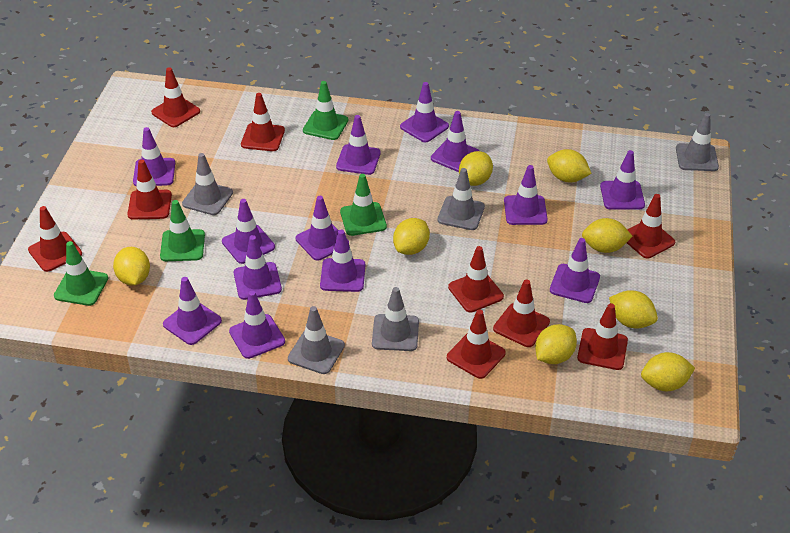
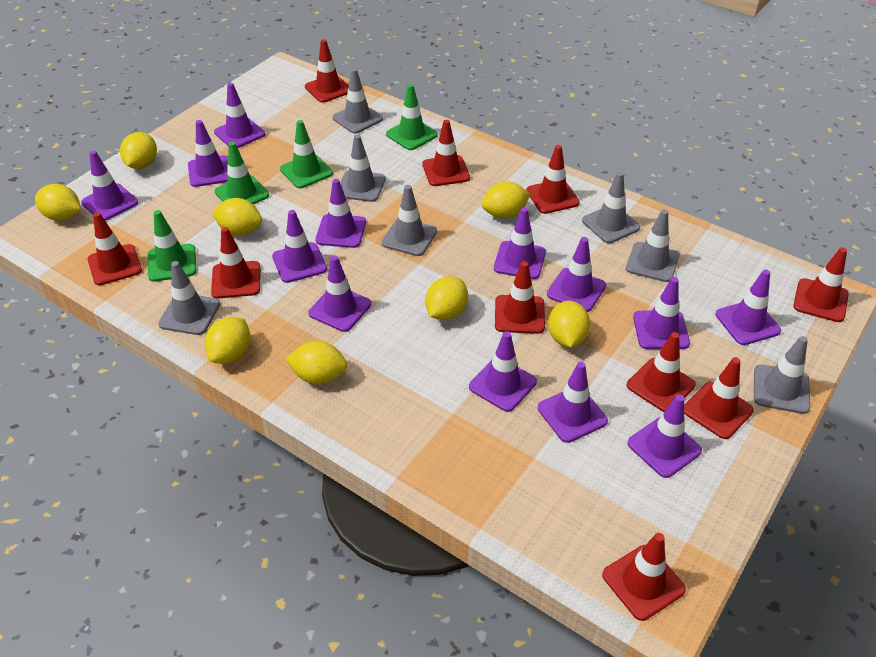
grey traffic cone: [182,153,233,215] [288,306,345,374] [372,287,419,351] [438,168,485,230] [676,113,719,171] = 5 -> [158,261,220,335] [332,68,383,134] [340,135,386,202] [382,185,437,256] [582,172,640,243] [626,209,679,282] [754,336,810,414] = 7
red traffic cone: [28,206,82,272] [127,159,172,219] [151,67,200,127] [241,93,285,151] [447,309,506,379] [448,246,504,312] [493,279,550,347] [577,303,628,370] [627,194,675,259] = 9 -> [88,212,142,285] [211,227,260,299] [305,39,349,103] [422,120,470,186] [495,261,545,334] [526,145,580,214] [602,533,686,621] [627,332,696,412] [684,357,754,439] [793,247,849,322] = 10

